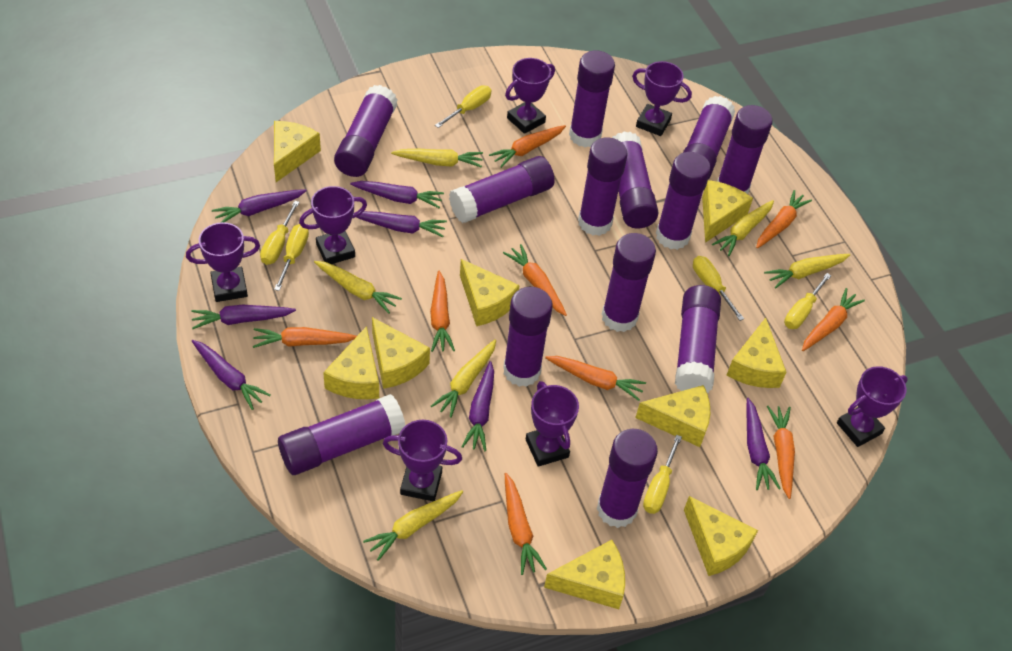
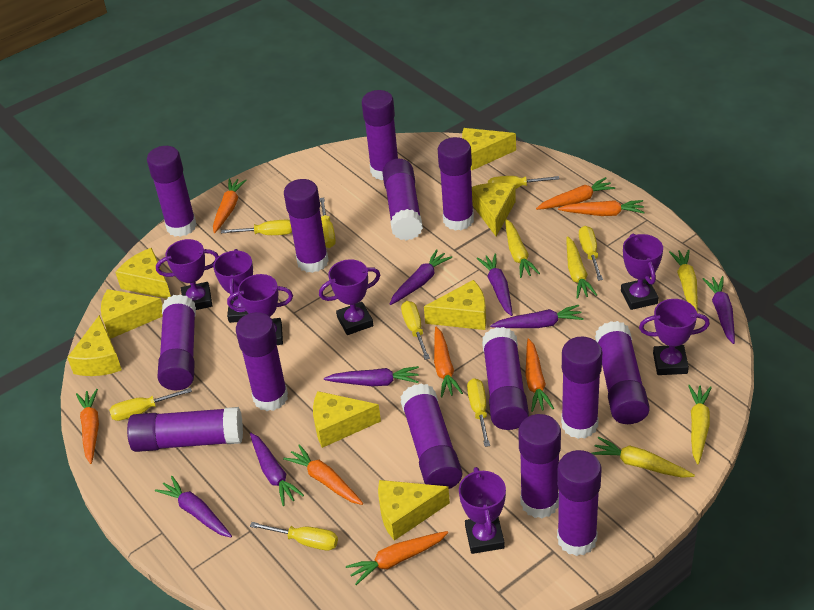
orange carrot: [253,327,357,348] [430,271,455,352] [489,125,566,168] [503,244,567,316] [505,473,547,575] [545,356,646,401] [756,190,812,248] [767,406,795,499] [802,288,865,351] = 9 -> [76,389,99,464] [213,178,247,233] [283,444,363,505] [346,531,448,585] [434,327,463,398] [525,338,554,412] [536,177,615,210] [558,200,645,216] = 8
purple glue stick: [278,394,406,475] [334,85,398,177] [449,156,555,223] [503,287,552,387] [569,51,615,147] [578,137,628,236] [597,429,658,528] [602,233,656,332] [612,131,659,229] [656,152,711,250] [675,285,721,393] [683,96,735,179] [717,105,773,194] = 13 -> [127,407,243,452] [147,146,197,237] [157,294,196,390] [236,312,288,411] [284,179,329,273] [362,90,398,180] [382,159,423,241] [400,384,462,489] [438,137,474,230] [482,327,529,430] [519,414,561,518] [557,450,602,556] [561,336,602,439] [595,321,650,424] = 14
yellow carrot: [314,261,402,314] [363,490,463,561] [391,149,483,168] [431,339,496,418] [712,200,774,256] [764,254,850,289] = 6 -> [505,219,540,278] [567,236,597,299] [591,437,695,478] [669,249,698,311] [688,385,712,464] = 5
yellow cheese: [274,121,321,182] [323,326,379,399] [372,317,430,389] [460,259,520,326] [544,540,625,609] [635,385,710,447] [684,496,758,576] [702,180,753,243] [727,318,786,388] = 9 -> [67,315,122,376] [101,289,163,339] [116,248,171,299] [313,391,381,448] [378,480,450,540] [424,280,486,330] [462,128,516,170] [472,183,516,236] = 8
yellow screwdriver: [260,201,300,265] [274,224,309,291] [435,85,491,128] [643,435,682,514] [693,256,744,321] [784,273,832,329] = 6 -> [109,388,192,421] [221,220,292,235] [250,522,338,550] [320,198,336,248] [401,301,430,360] [467,378,490,447] [488,176,559,189] [579,226,603,281] = 8

